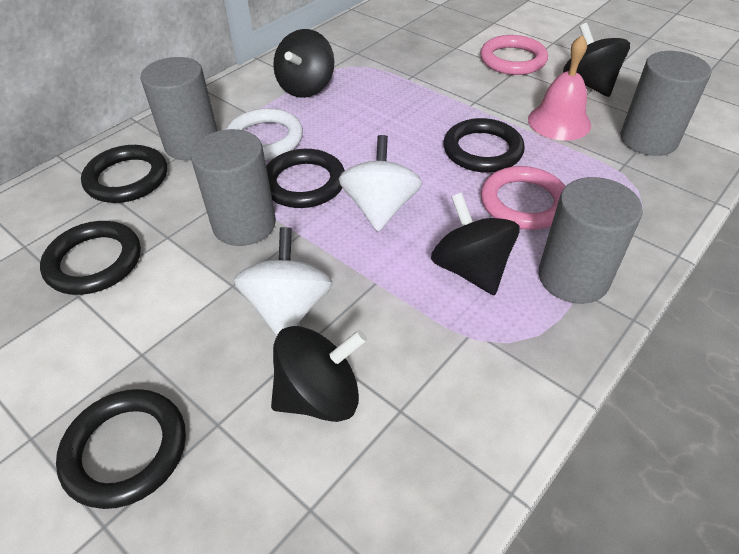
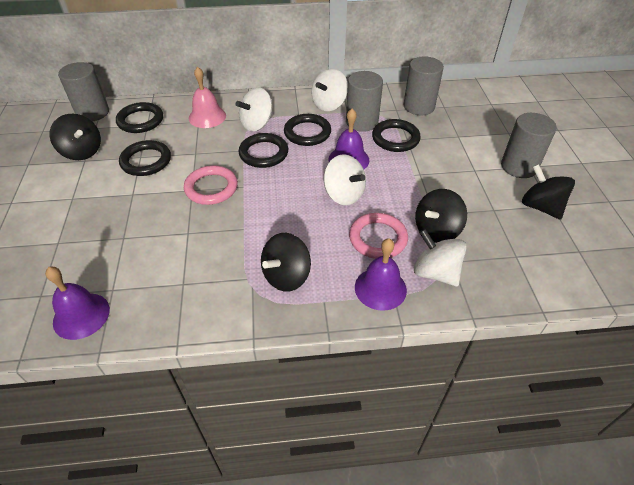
purple bell: none = 0 -> [45,267,110,340] [329,108,369,169] [355,238,407,311] = 3
white ring: [226,108,303,160] = 1 -> none = 0
white spinning top: [234,227,333,336] [339,135,422,232] = 2 -> [236,88,273,131] [311,69,348,111] [324,154,366,205] [414,229,467,287] = 4

